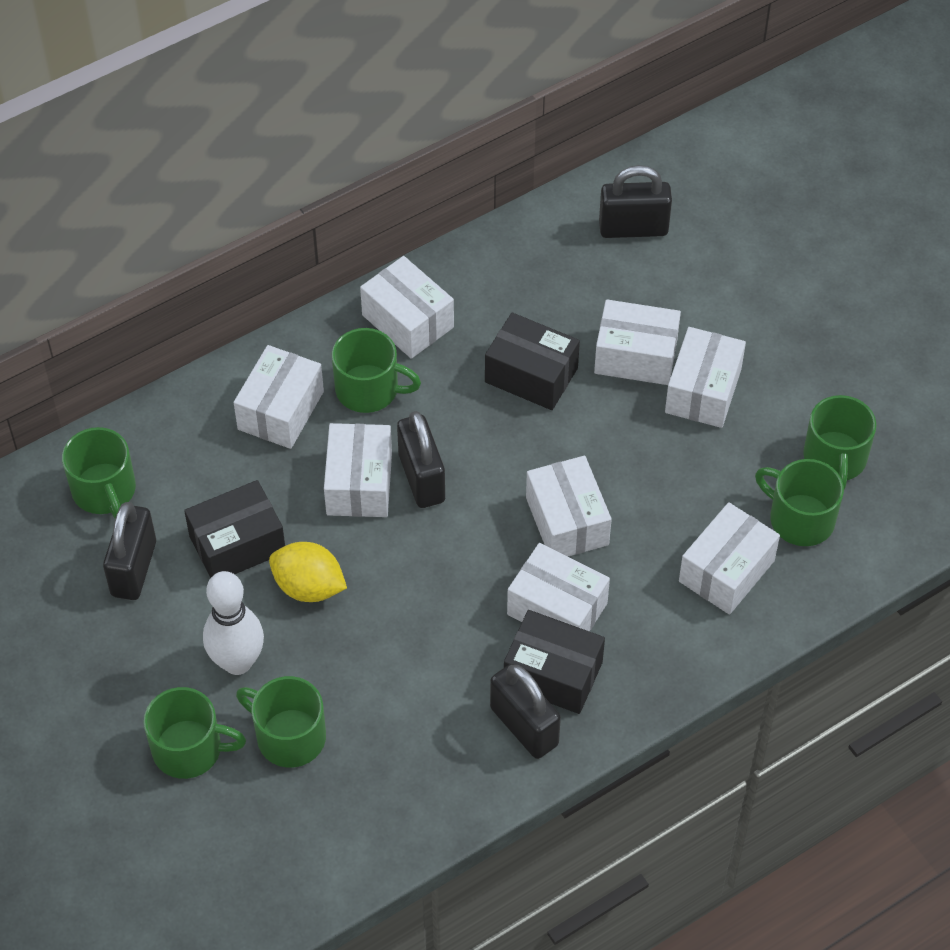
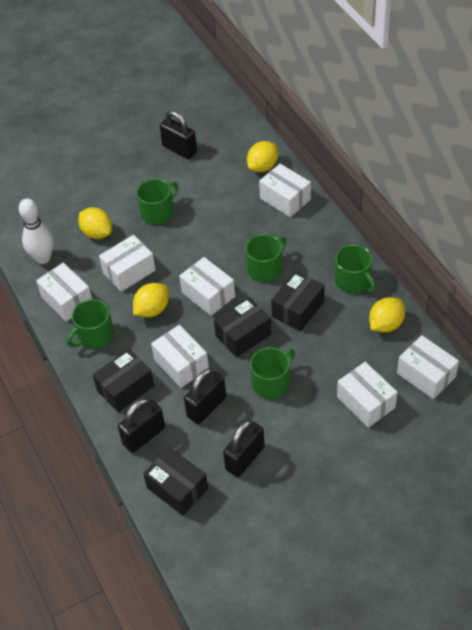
black box: [184,480,285,578] [485,313,580,410] [504,610,605,714] = 3 -> [92,349,154,412] [143,447,208,516] [214,297,271,358] [271,271,325,331] = 4
green mug: [62,427,136,518] [144,687,246,779] [236,676,326,768] [332,328,421,413] [755,459,844,546] [803,395,876,490] = 6 -> [66,299,114,349] [136,179,178,225] [245,234,286,282] [250,347,295,399] [335,244,376,293] = 5
white box: [234,345,324,449] [324,423,392,517] [360,256,454,359] [507,543,610,632] [526,456,612,557] [594,300,681,385] [665,327,746,428] [679,502,780,614] = 8 -> [36,263,92,322] [99,235,156,292] [151,325,209,388] [179,257,235,316] [259,164,311,217] [337,362,397,428] [397,335,459,399] = 7
yellow lemon: [269,542,347,602] = 1 -> [78,207,112,239] [133,283,169,317] [247,141,278,172] [369,297,405,333] = 4

